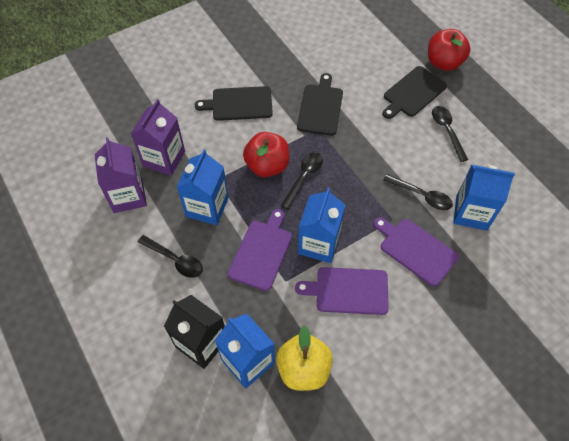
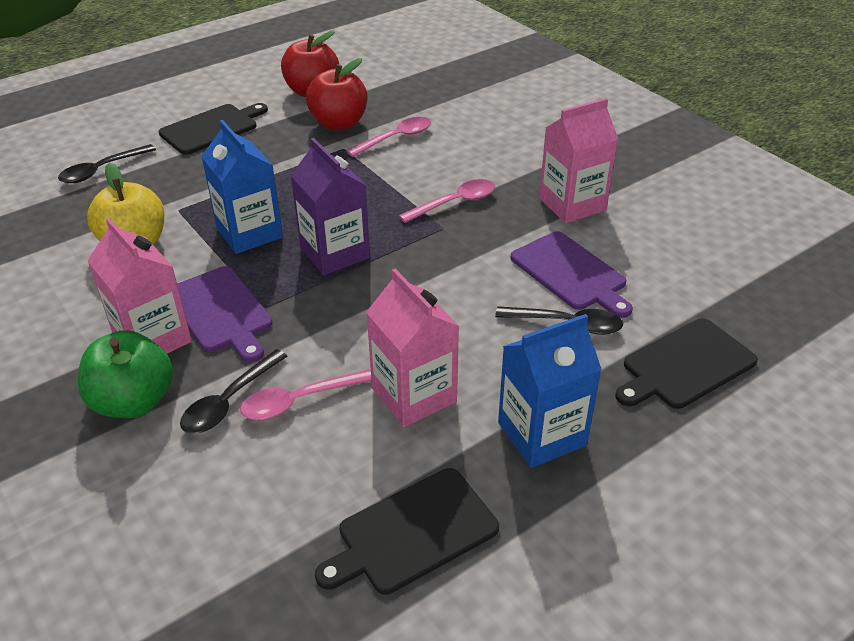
black carton: [164,295,225,369] = 1 -> none = 0
black spoon: [138,235,203,278] [281,152,323,210] [383,174,453,210] [432,106,468,162] = 4 -> [58,144,156,183] [180,349,287,434] [495,306,623,335] = 3
blue carton: [177,149,229,225] [215,314,275,389] [298,188,345,263] [453,165,515,230] = 4 -> [201,120,283,254] [498,314,602,468] = 2
green apple: none = 0 -> [78,330,173,418] = 1
pink carton: none = 0 -> [88,218,192,354] [366,269,459,427] [539,98,618,223] = 3
pink spoon: none = 0 -> [240,369,372,420] [347,117,431,157] [399,179,495,223] = 3
purple carton: [94,137,147,213] [131,99,185,176] = 2 -> [290,138,370,275] = 1
purple cutting board: [228,209,292,291] [295,267,389,315] [373,217,459,287] = 3 -> [177,266,273,362] [511,231,633,318] = 2

